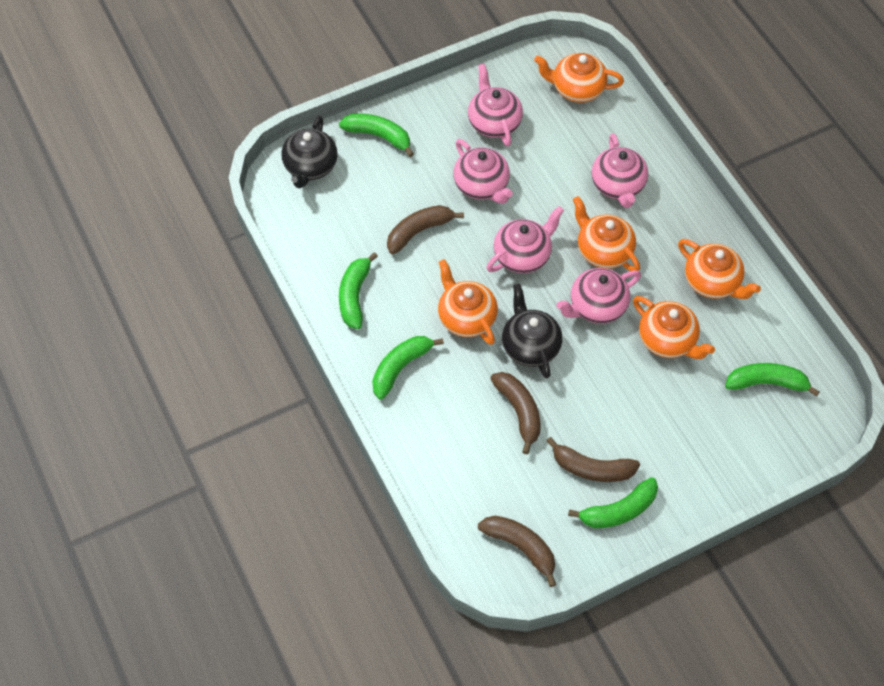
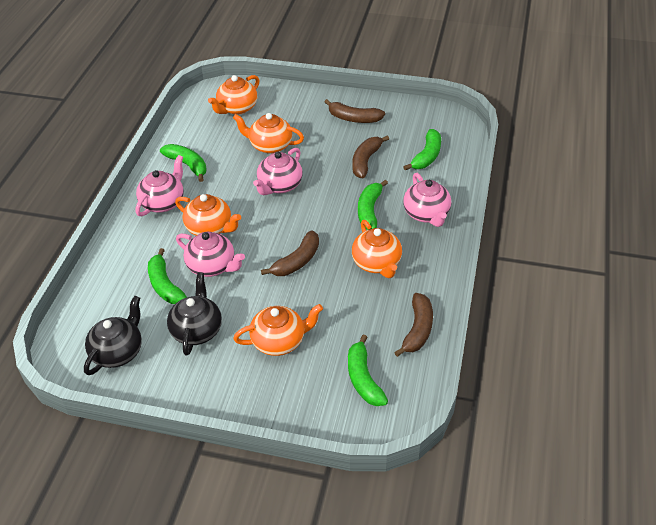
pink teapot: [453,139,513,204] [468,64,523,146] [487,206,564,273] [556,268,641,324] [592,133,648,208] = 5 -> [135,155,184,216] [176,232,245,277] [253,148,303,195] [403,173,451,227] = 4

